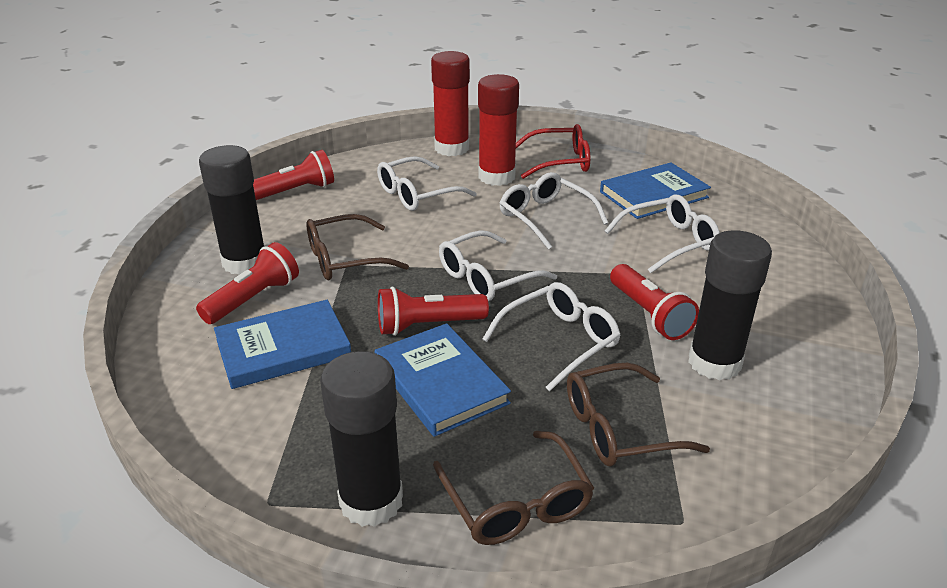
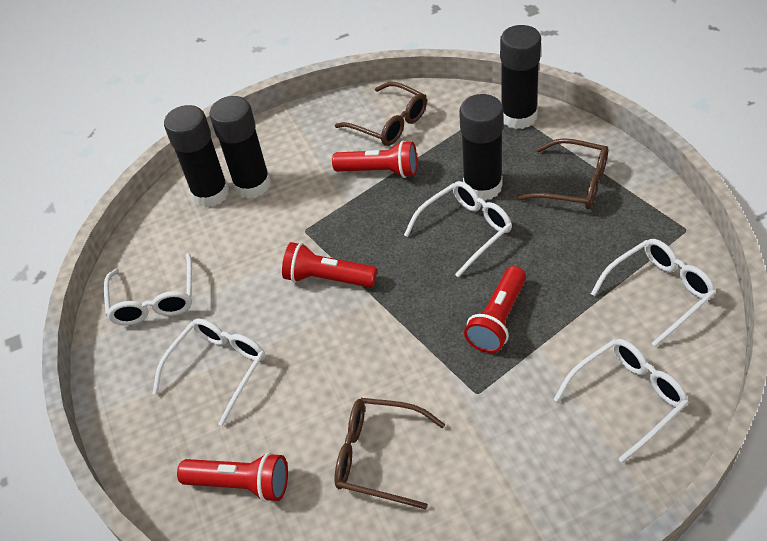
black glue stick: [199,145,265,275] [320,351,403,527] [688,230,772,380] = 3 -> [164,105,229,208] [210,96,271,199] [459,94,503,201] [500,25,541,129] = 4
blue book: [214,300,351,389] [374,323,511,437] [600,163,711,219] = 3 -> none = 0
red glasses: [516,124,590,179] = 1 -> none = 0
red glue stick: [431,51,470,156] [478,74,519,186] = 2 -> none = 0

